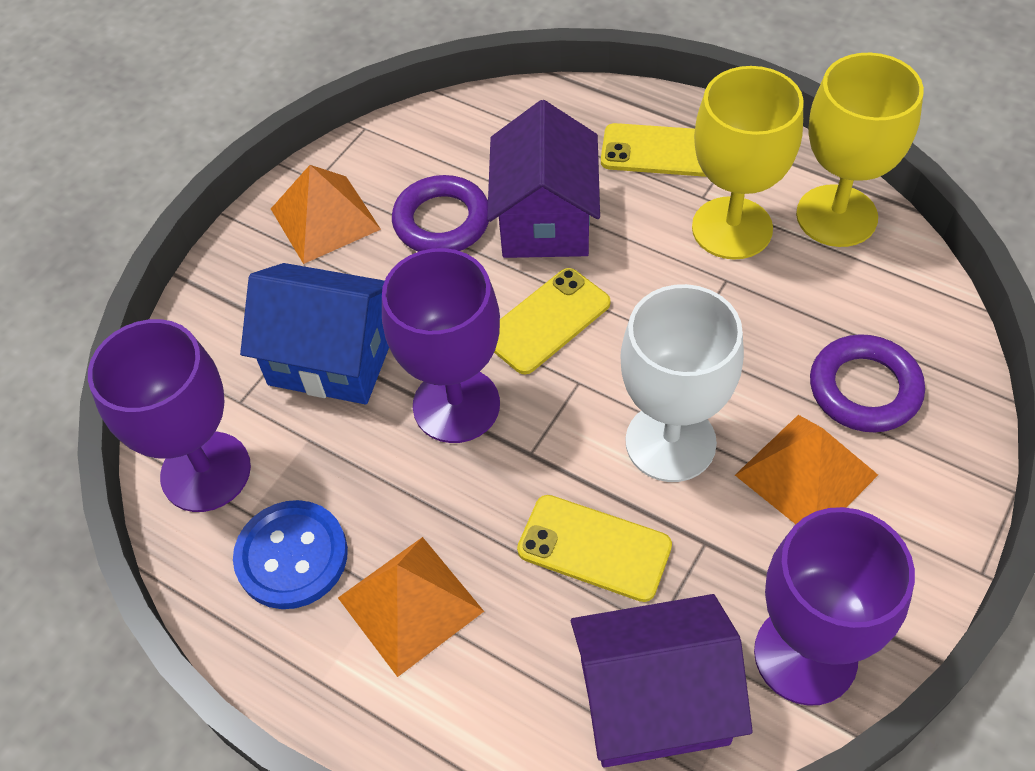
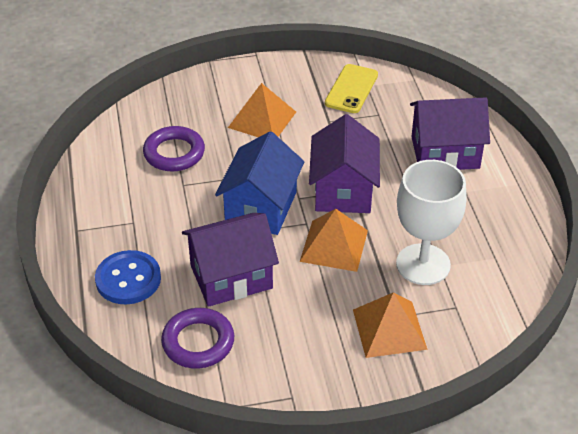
purple goblet: [88,319,251,512] [382,248,500,443] [754,507,915,706] = 3 -> none = 0
purple house: [487,100,600,258] [571,594,753,768] = 2 -> [182,213,279,307] [309,114,380,213] [410,97,490,170] = 3
yellow goblet: [692,66,804,260] [796,53,924,247] = 2 -> none = 0
yellow phone: [494,268,611,374] [517,495,672,602] [601,123,707,177] = 3 -> [325,64,378,113] = 1

